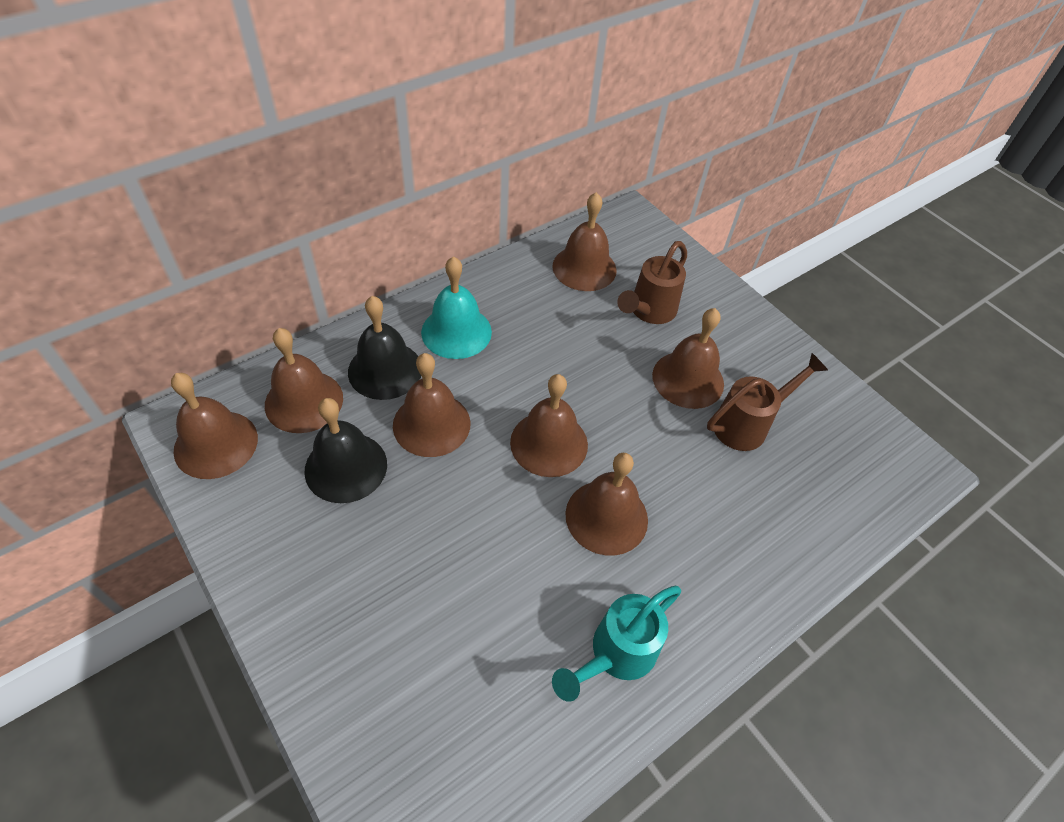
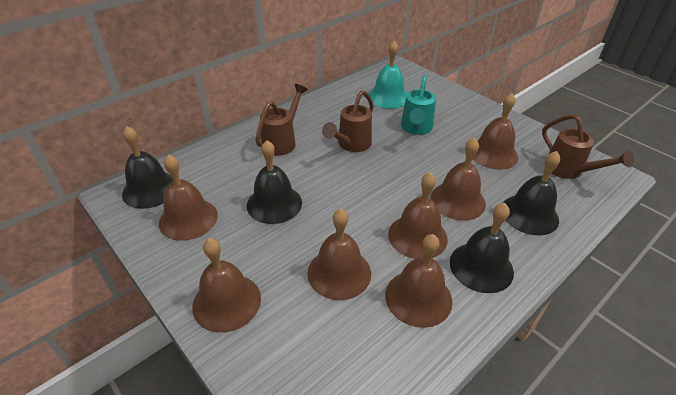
black bell: [304,398,387,503] [348,296,421,400] = 2 -> [122,126,173,209] [247,140,302,224] [450,203,514,293] [503,151,561,235] = 4
brown watering can: [617,241,687,324] [707,353,828,451] = 2 -> [255,84,308,156] [322,90,374,152] [542,114,634,179] = 3

